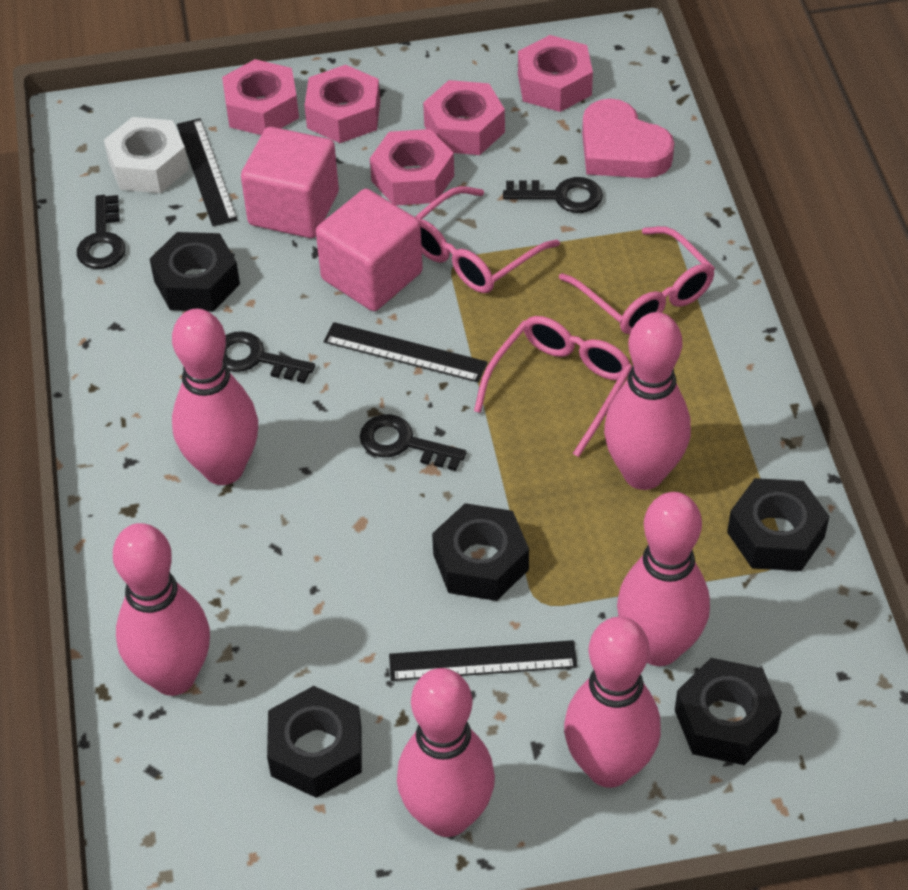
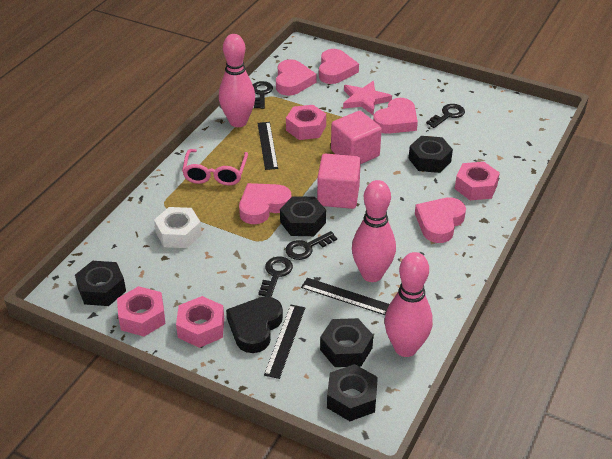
black heart: none = 0 -> [226,296,283,353] = 1
pink bowling pin: [113,523,210,696] [172,308,258,485] [397,668,495,837] [564,617,661,788] [604,312,691,490] [617,492,710,666] = 6 -> [219,34,255,127] [352,180,396,282] [385,252,433,357] = 3
pink glasses: [415,186,560,293] [474,316,632,457] [559,226,715,334] = 3 -> [182,149,248,185] = 1
pink heart: [582,99,674,178] = 1 -> [239,183,291,224] [276,59,317,96] [319,49,359,84] [373,98,418,134] [415,197,466,243] = 5
pink nut: [222,59,299,135] [304,65,380,143] [370,129,454,206] [423,80,505,155] [518,35,593,112] = 5 -> [117,286,166,336] [176,296,224,348] [286,105,326,140] [455,162,500,200] = 4
pink star: none = 0 -> [343,81,392,115] = 1

